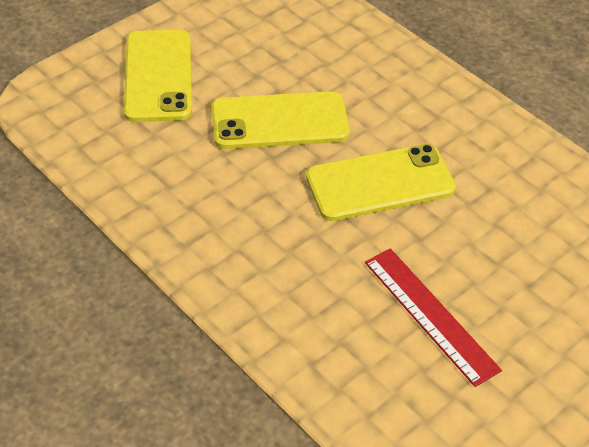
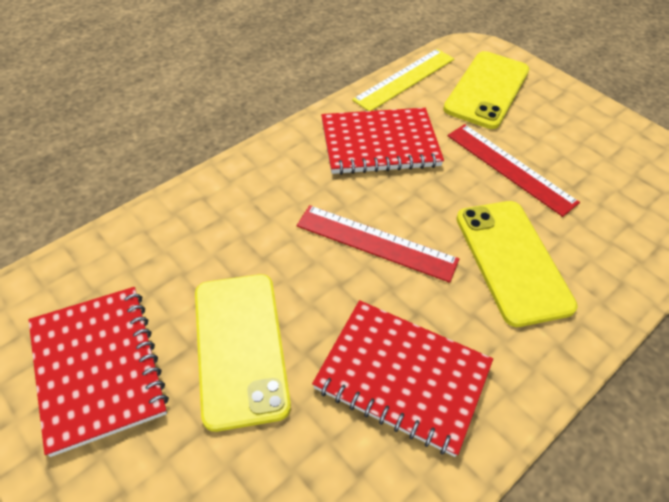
red notebook: none = 0 -> [29,287,169,457] [312,300,493,457] [321,108,444,175] = 3
red ruler: [365,248,502,387] = 1 -> [297,205,459,283] [448,124,580,217] = 2
yellow ruler: none = 0 -> [352,49,454,111] = 1

